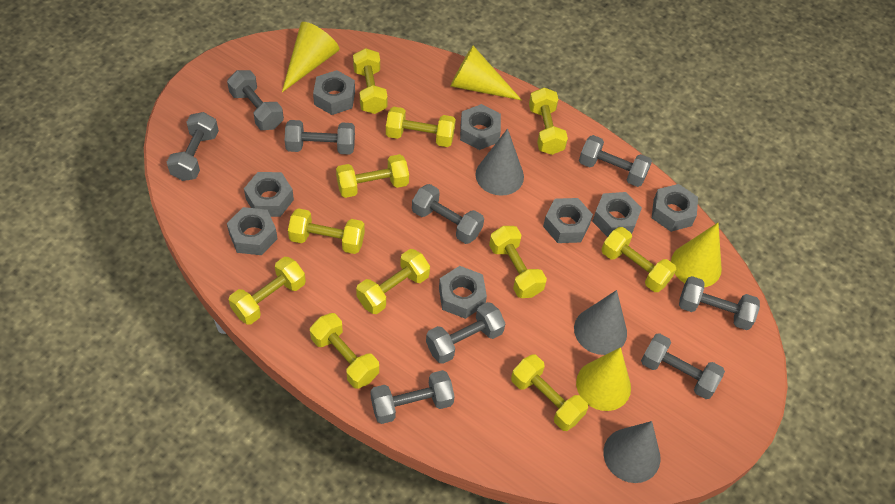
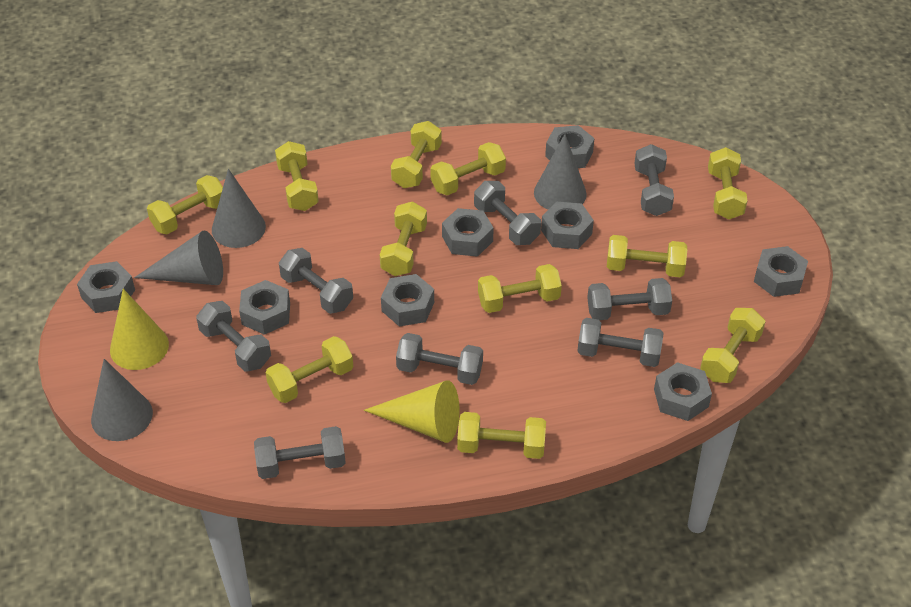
grey cone: [476,129,524,196] [574,290,627,355] [604,421,661,483] = 3 -> [91,359,153,441] [134,230,223,285] [212,169,266,248] [534,134,587,210] = 4
grey dumbbell: [167,112,219,181] [227,70,284,130] [285,120,355,155] [371,370,455,424] [412,184,484,244] [426,302,506,364] [579,135,652,187] [641,333,725,399] [679,276,760,330] = 9 -> [196,301,271,372] [254,426,346,479] [279,248,353,314] [396,333,483,385] [474,181,541,245] [577,318,664,367] [587,278,672,320] [634,144,674,216] = 8
yellow cone: [282,22,340,92] [450,46,522,100] [576,347,631,411] [671,223,722,287] = 4 -> [110,289,169,370] [364,380,460,443] = 2

